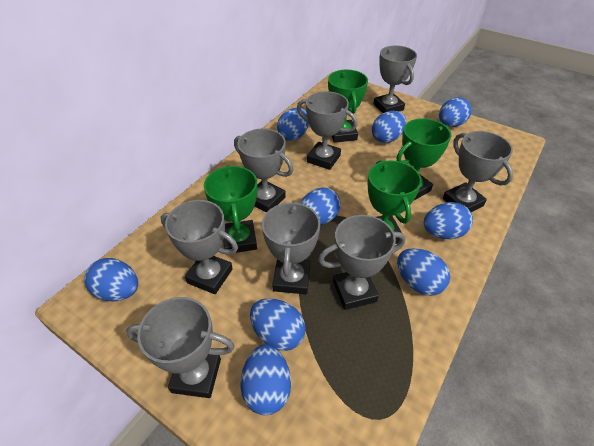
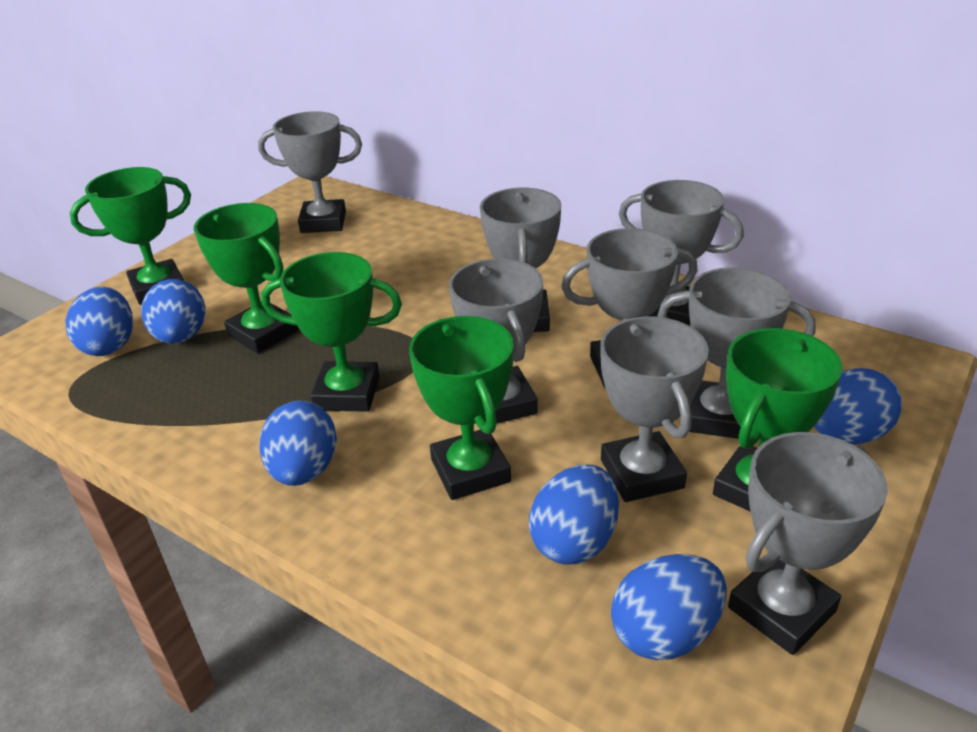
blue egg: [84,258,138,301] [241,344,291,415] [250,298,306,351] [277,108,309,141] [300,187,341,225] [372,111,406,143] [397,248,450,296] [424,202,473,239] [439,97,472,127] = 9 -> [65,287,133,356] [141,279,206,344] [259,400,337,486] [529,465,619,565] [611,554,727,660] [814,368,902,444] = 6
green trophy: [204,165,258,253] [328,70,368,143] [368,160,422,244] [396,118,452,200] = 4 -> [70,167,191,305] [194,203,298,353] [261,252,402,412] [409,316,514,500] [713,328,842,511] = 5

